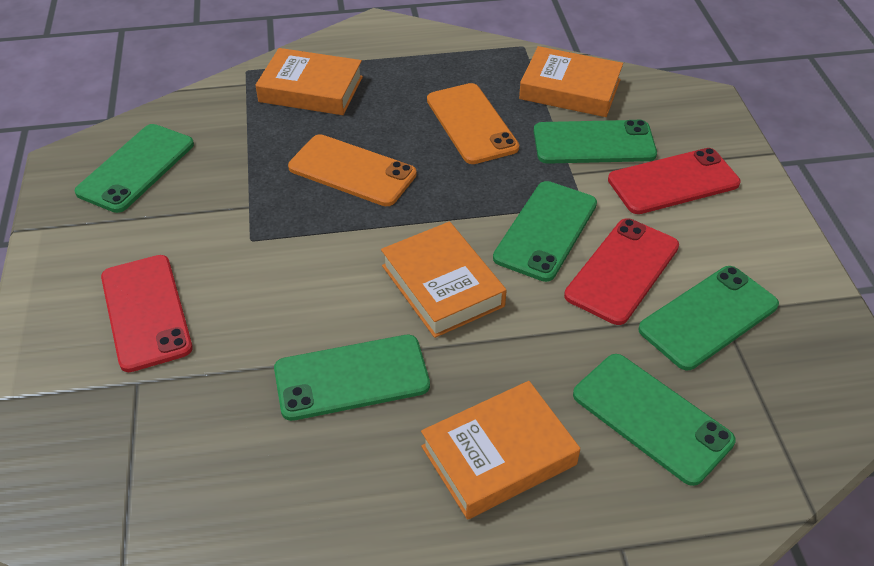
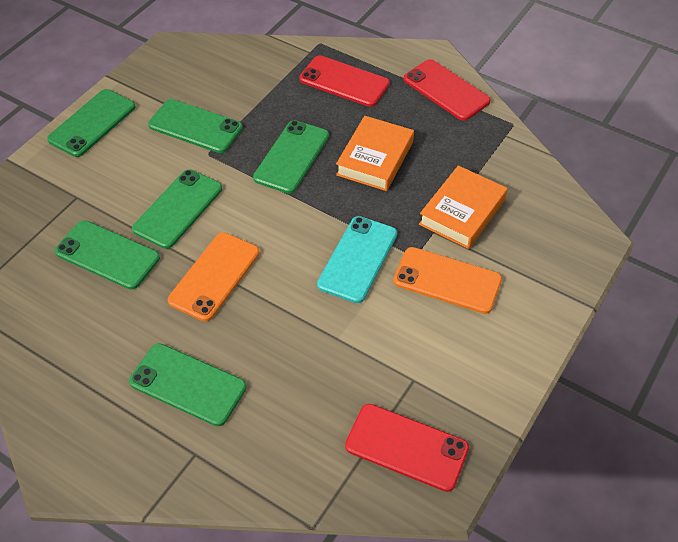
orange book: [255,48,363,115] [381,221,507,338] [421,381,580,520] [519,46,623,117] = 4 -> [336,116,414,191] [419,165,508,249] = 2
turquoise phone: none = 0 -> [317,216,397,303] = 1

